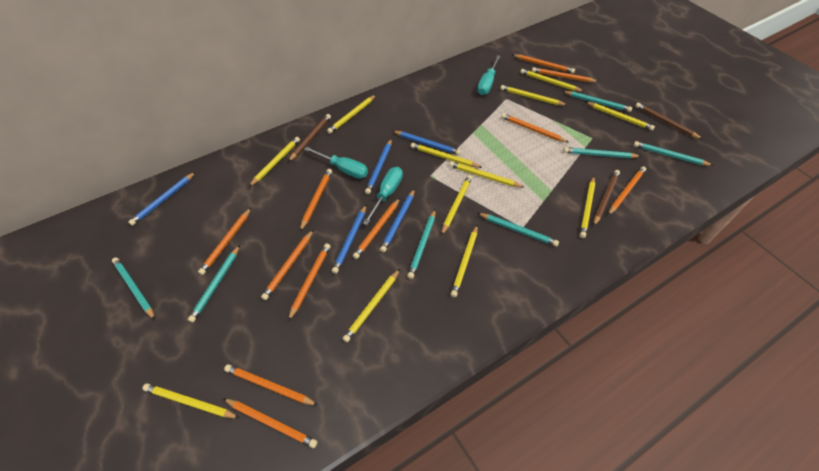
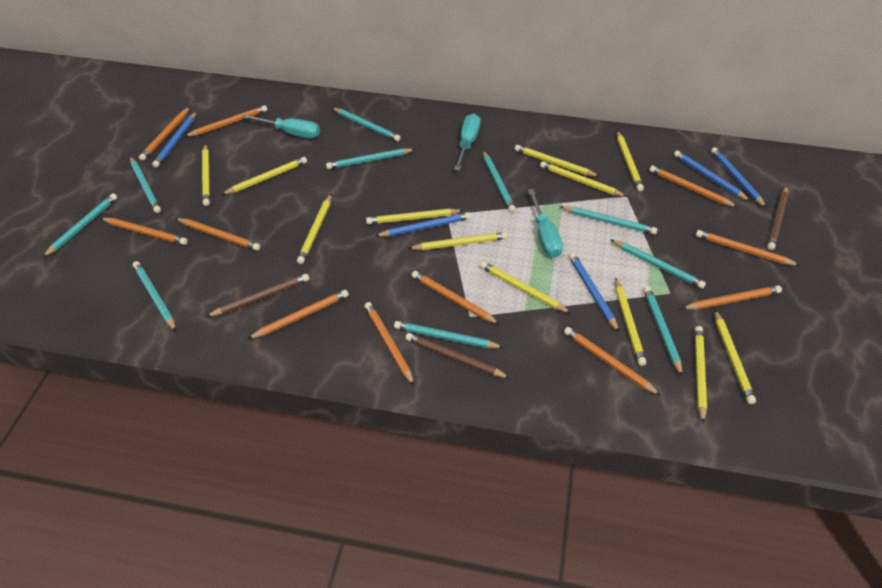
turquoise pencil: [112,257,155,320] [188,245,240,323] [407,209,436,279] [478,213,559,247] [563,91,632,112] [563,147,642,158] [633,141,714,166] = 7 -> [42,193,117,258] [130,157,161,213] [133,261,176,331] [326,148,415,169] [331,107,401,141] [394,321,504,348] [483,151,516,213] [561,206,657,235] [611,240,706,289] [643,286,683,377] = 10

